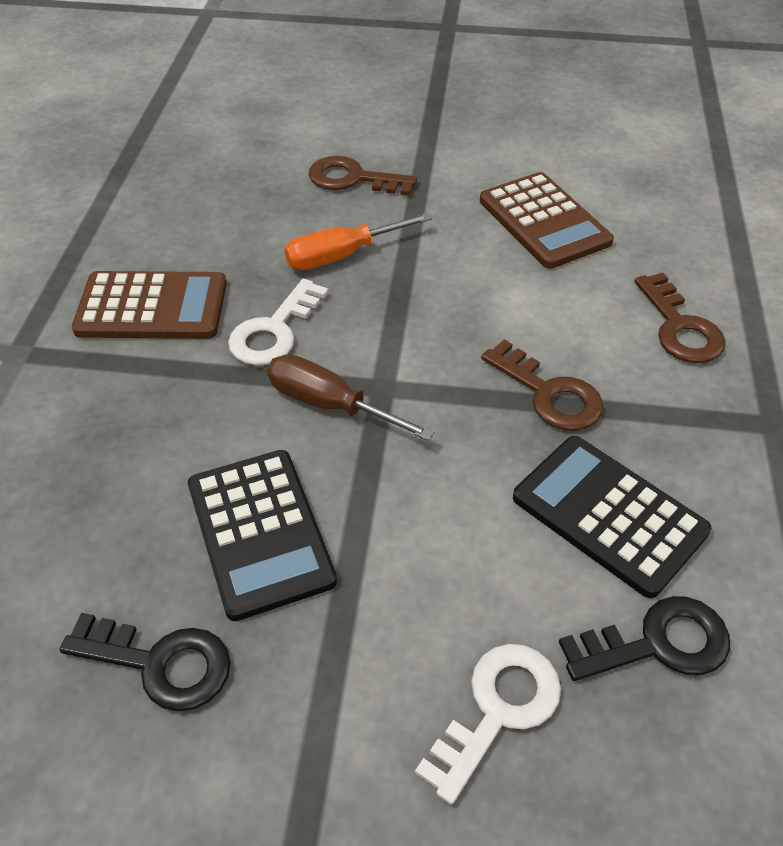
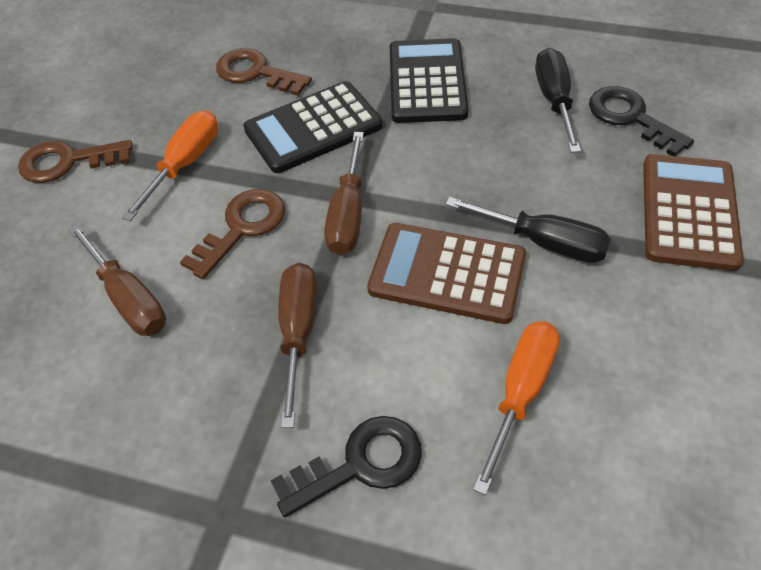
black screwdriver: none = 0 -> [446,197,611,263] [535,48,581,153] = 2
brown screwdriver: [267,354,434,441] = 1 -> [68,224,166,336] [279,263,317,428] [324,132,364,255] = 3
orange screwdriver: [284,213,432,270] = 1 -> [122,111,218,221] [473,321,560,495] = 2
white key: [228,279,329,365] [415,644,561,805] = 2 -> none = 0

